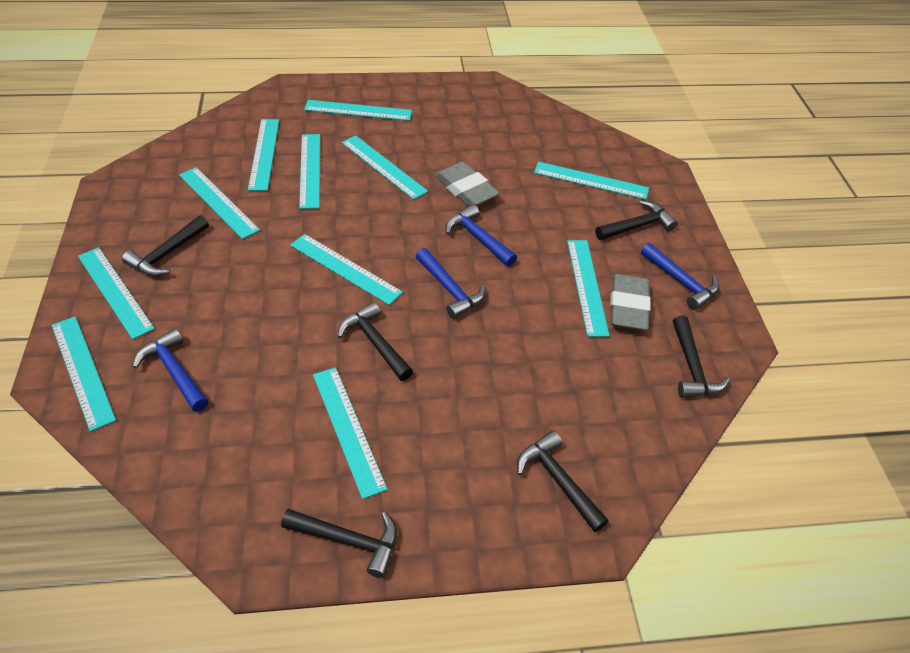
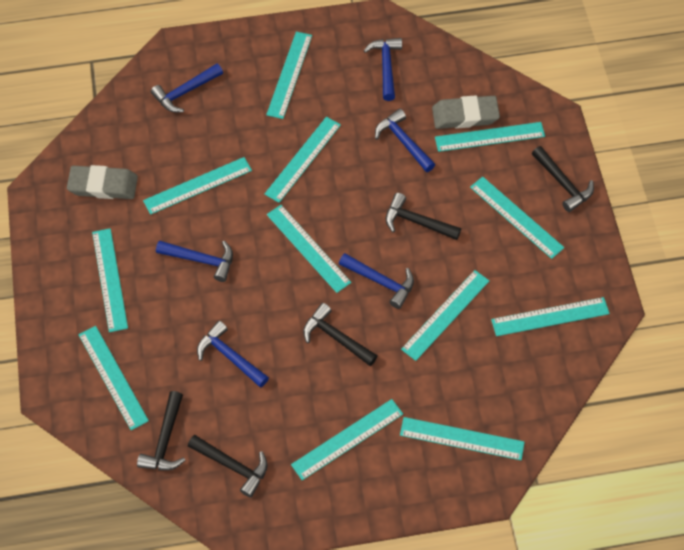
black hammer: [122,215,209,277] [281,509,397,578] [337,302,413,381] [517,431,608,532] [595,200,678,240] [673,316,730,398] = 6 -> [137,391,186,471] [188,435,268,498] [303,303,377,366] [386,193,461,240] [532,146,594,212] = 5
blue hammer: [133,328,208,412] [415,248,486,319] [445,204,517,267] [641,243,719,310] = 4 -> [151,63,223,112] [156,241,233,282] [197,321,269,388] [339,253,414,309] [364,38,402,101] [375,109,435,172] = 6
turquoise ruler: [52,316,116,431] [78,247,155,339] [179,167,260,239] [248,119,279,191] [290,234,403,305] [299,134,320,209] [304,100,412,121] [313,367,388,499] [342,135,428,200] [534,162,649,200] [567,240,610,337] = 11 -> [79,326,149,430] [92,228,128,332] [143,157,252,215] [265,117,341,203] [266,32,312,119] [267,205,351,293] [291,399,403,480] [400,417,525,460] [401,270,489,361] [435,122,545,152] [470,176,564,259] [491,297,610,336] = 12

